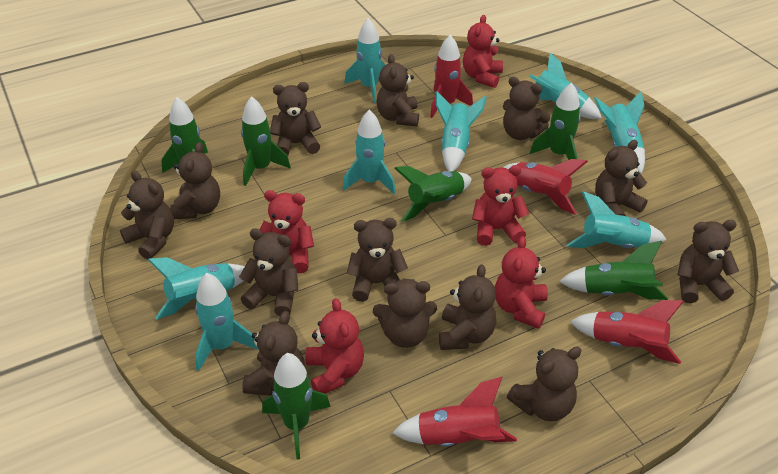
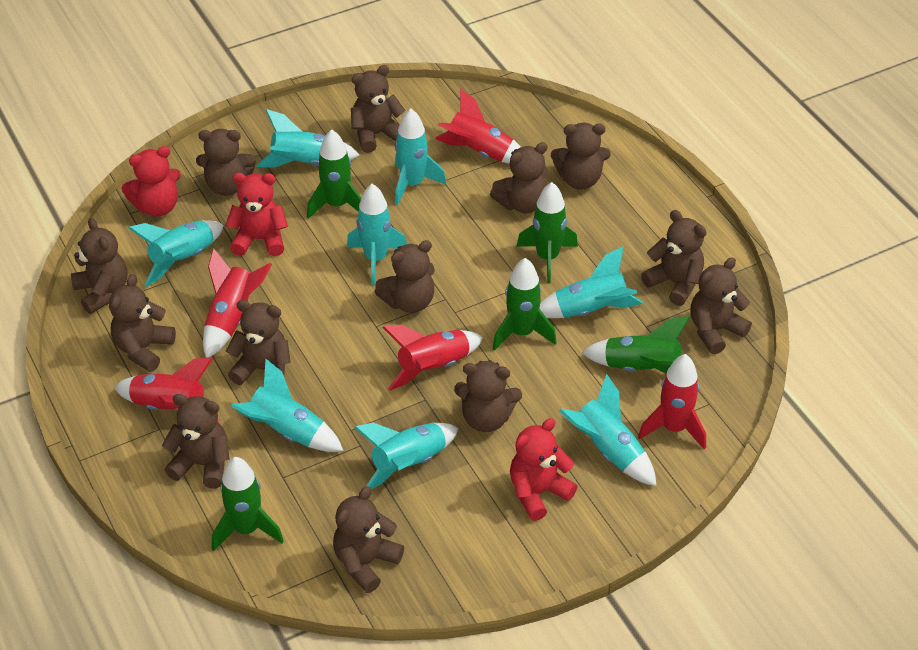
green rocket: [161,97,208,173] [241,96,291,186] [262,353,331,460] [394,166,472,222] [530,83,581,160] [559,241,668,300] = 6 -> [212,457,284,551] [307,129,361,219] [492,258,557,351] [516,182,578,283] [582,316,690,373] = 5
red rocket: [392,377,517,447] [430,35,473,118] [503,159,588,215] [570,300,684,364] = 4 -> [114,357,220,422] [203,248,272,358] [382,325,483,391] [435,88,521,164] [638,354,706,449] = 5
red teddy bear: [260,190,314,273] [306,298,364,394] [463,15,503,88] [472,165,529,246] [495,236,548,329] = 5 -> [121,146,181,217] [226,173,288,256] [510,418,578,521] = 3

